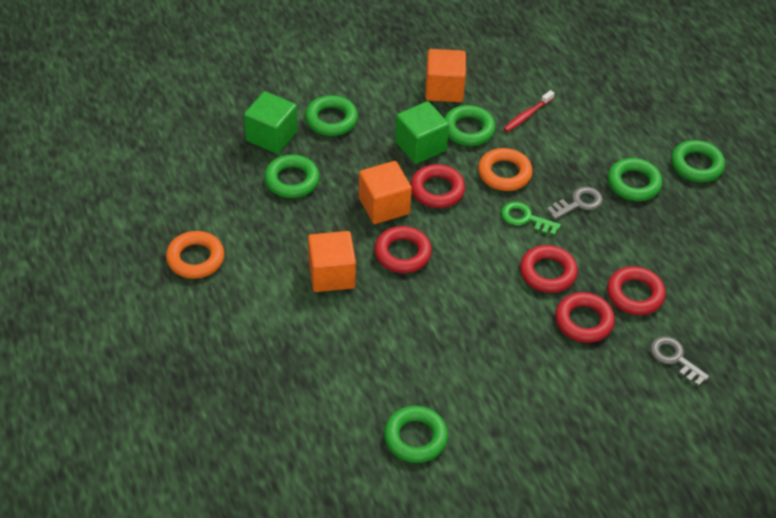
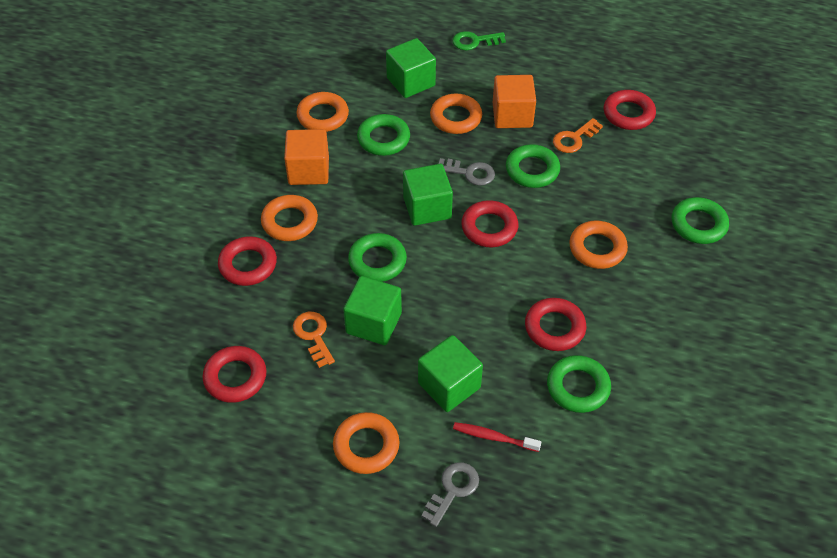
green cube: [244,91,298,154] [395,101,449,164] = 2 -> [343,276,402,345] [386,38,436,98] [403,164,453,226] [418,335,483,412] = 4
green ring: [264,155,320,198] [305,95,358,136] [384,406,448,463] [444,105,496,146] [608,158,663,201] [671,140,725,182] = 6 -> [348,233,407,282] [357,114,410,156] [506,144,560,188] [547,355,611,413] [672,197,729,244] = 5
orange cube: [308,231,356,292] [359,161,412,224] [425,49,466,102] = 3 -> [284,129,329,185] [493,75,536,128] = 2
orange key: none = 0 -> [293,312,335,368] [553,118,603,153] = 2
orange ring: [166,231,224,279] [478,148,533,191] = 2 -> [261,195,318,241] [296,92,349,132] [333,412,400,474] [430,93,482,134] [569,221,628,269] = 5

